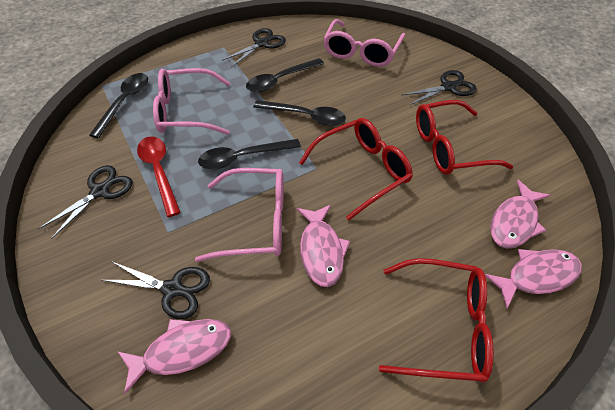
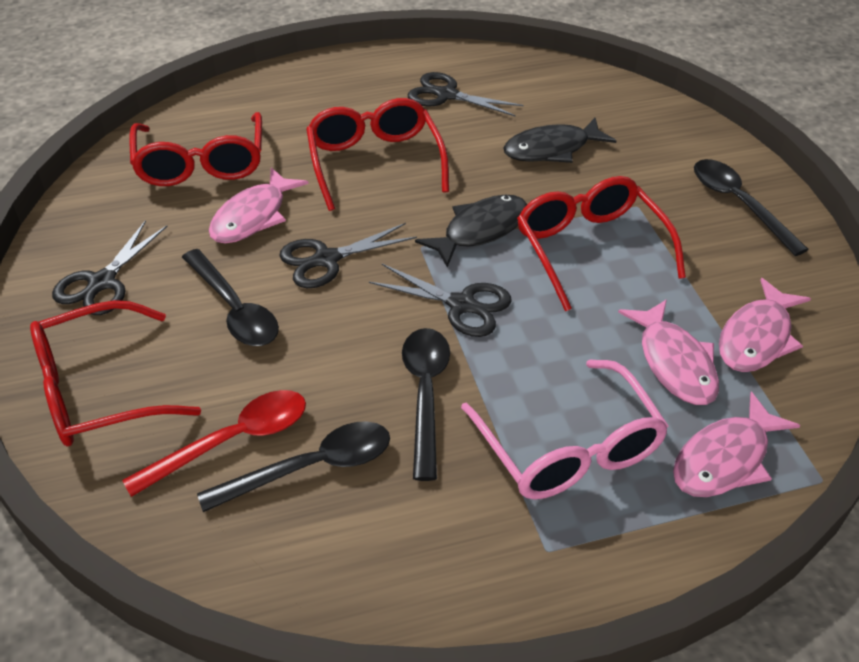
black fish: none = 0 -> [415,195,528,268] [503,118,616,163] = 2
pink glasses: [153,68,230,135] [195,168,284,262] [323,19,405,67] = 3 -> [461,359,669,499] = 1
red glasses: [299,118,413,221] [379,258,494,382] [416,100,514,175] = 3 -> [30,300,201,446] [129,112,262,186] [306,98,449,211] [517,176,686,311] = 4

